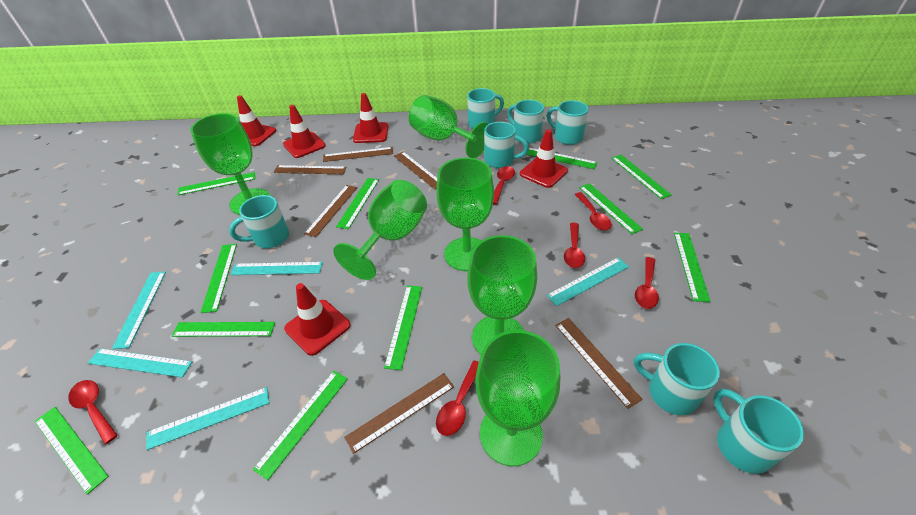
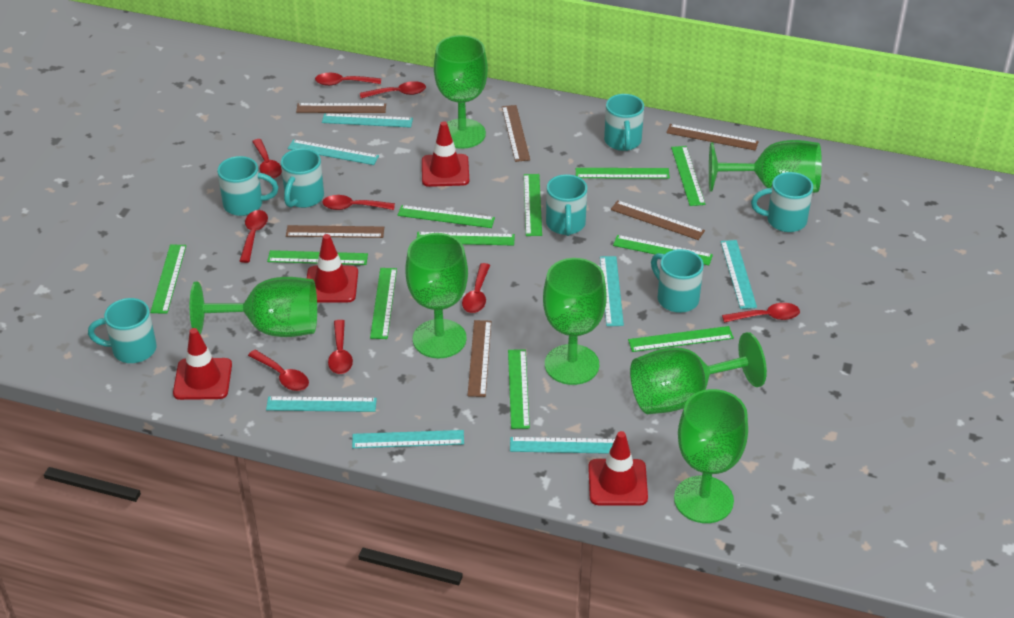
green goblet: [190,113,270,215] [333,180,427,280] [409,95,488,158] [436,157,494,271] [467,235,537,355] [476,330,560,466] = 6 -> [190,277,317,337] [405,233,468,359] [434,35,488,149] [543,258,607,385] [630,332,767,414] [674,389,748,523] [709,140,822,193] = 7
red spoon: [68,380,118,444] [436,360,479,436] [493,166,515,205] [564,223,585,268] [575,192,612,230] [635,257,659,309] = 6 -> [240,210,268,263] [248,350,309,391] [252,139,282,178] [315,73,381,86] [322,195,395,210] [328,320,353,374] [360,81,426,98] [462,263,490,313] [722,303,800,323] = 9
red traffic cone: [237,95,276,146] [283,105,326,158] [284,283,351,356] [353,93,389,143] [520,129,568,188] = 5 -> [173,328,232,400] [307,234,358,302] [422,121,469,187] [588,431,648,506] = 4
turquoise ruler: [88,348,192,378] [112,271,166,349] [146,387,270,450] [230,262,323,275] [546,257,629,306] = 5 -> [266,396,377,412] [288,139,379,165] [322,113,413,128] [352,430,464,448] [510,437,615,454] [600,256,624,326] [721,240,757,309] = 7

